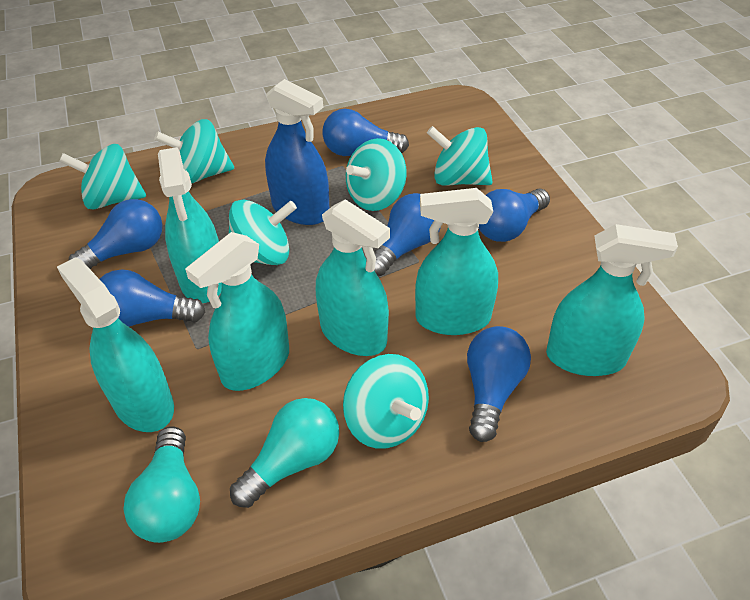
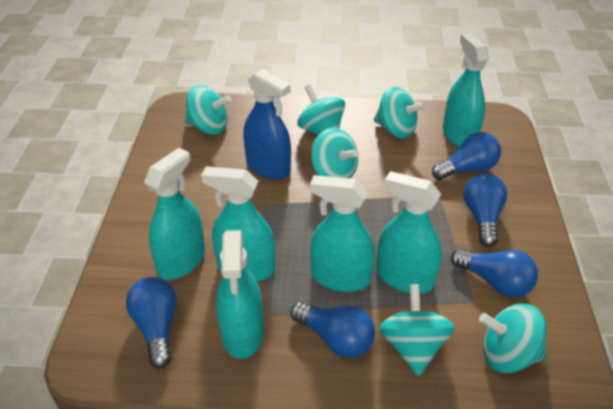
blue light bulb: [69,199,162,269] [100,269,205,327] [322,109,409,156] [374,193,441,276] [467,326,531,442] [479,189,550,242] = 6 -> [126,277,177,368] [290,302,375,358] [432,132,501,180] [451,248,538,297] [464,173,507,247] = 5
turquoise light bulb: [123,426,200,543] [230,398,339,508] = 2 -> none = 0

